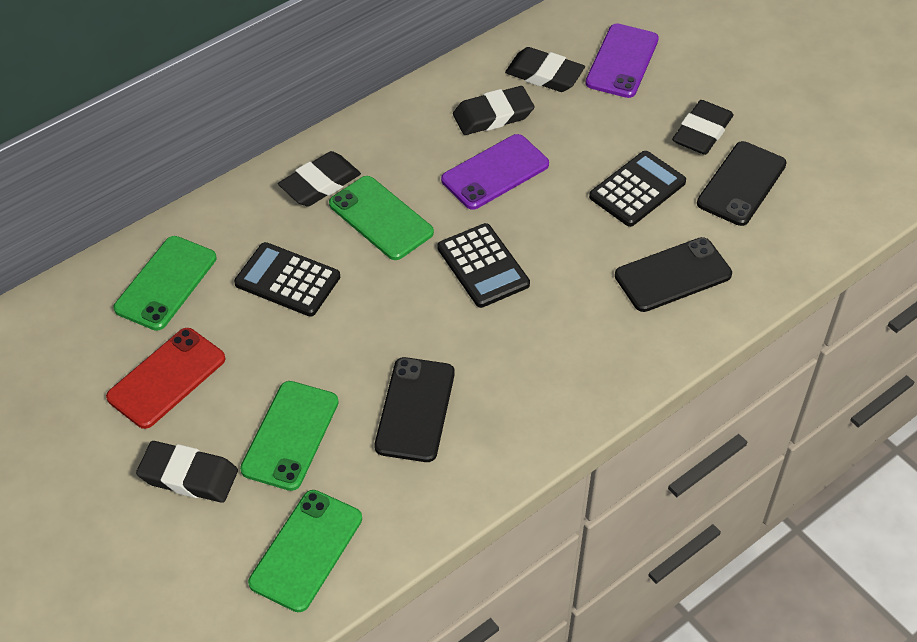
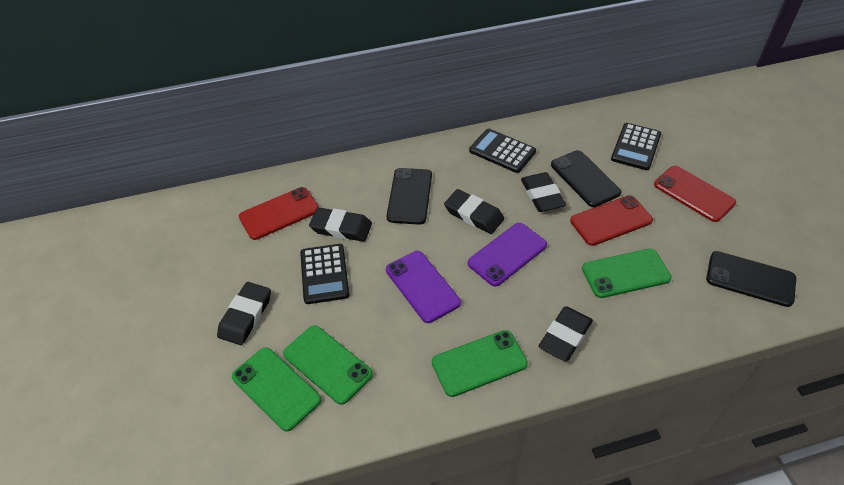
red phone: [106,328,226,429] = 1 -> [239,187,319,240] [570,195,653,246] [654,166,736,222] = 3

